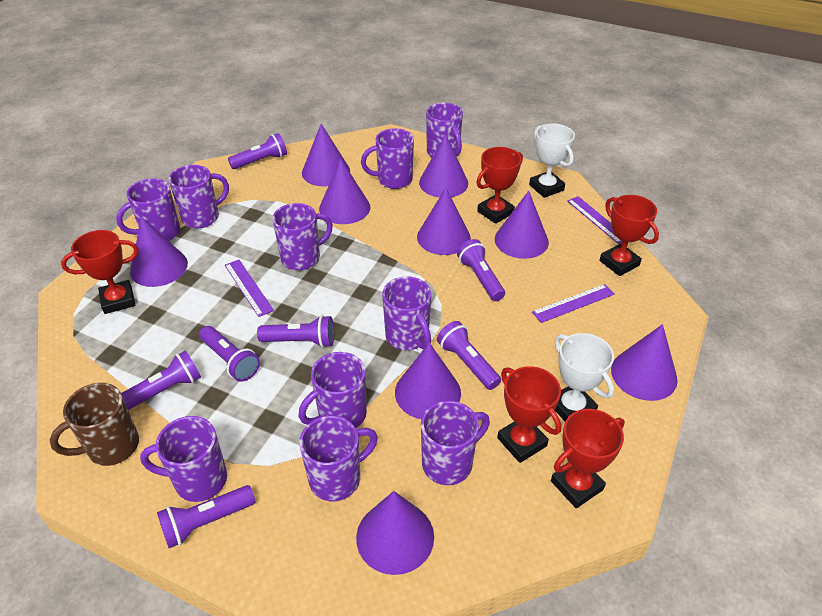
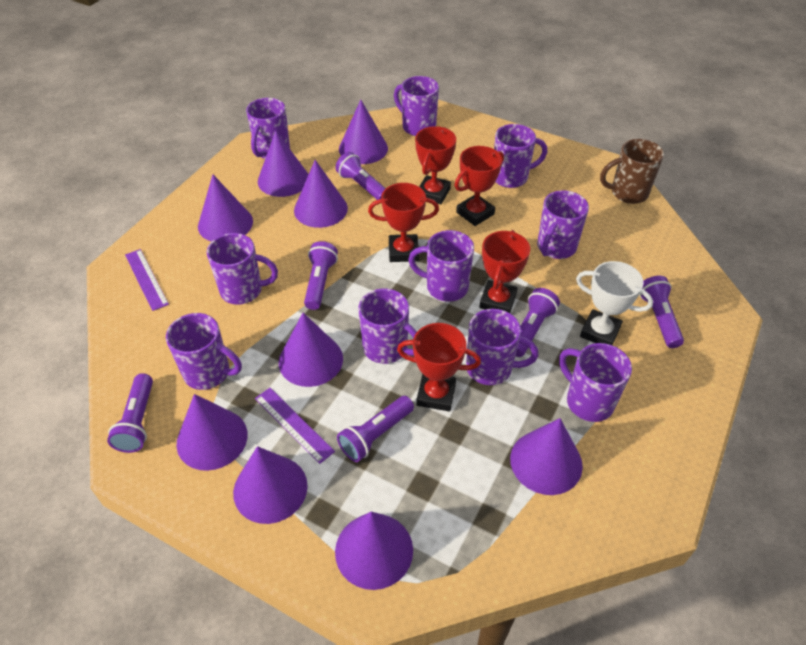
purple flashlight: [121,350,201,410] [157,485,255,548] [199,326,260,382] [228,133,287,169] [257,315,334,348] [437,321,501,390] [457,239,505,301] = 7 -> [107,373,153,453] [304,241,338,310] [335,152,386,200] [337,396,414,462] [515,288,560,357] [640,276,684,348] = 6
purple ruler: [225,260,274,317] [532,284,615,323] [567,196,622,244] = 3 -> [125,249,169,311] [255,388,335,464] = 2
white trophy: [529,124,575,198] [555,333,614,421] = 2 -> [576,261,653,345] = 1

